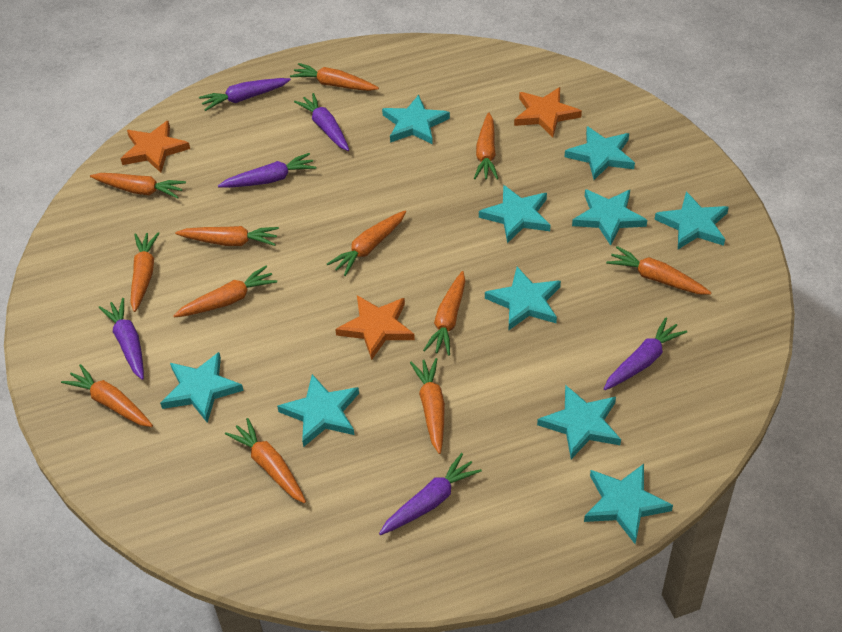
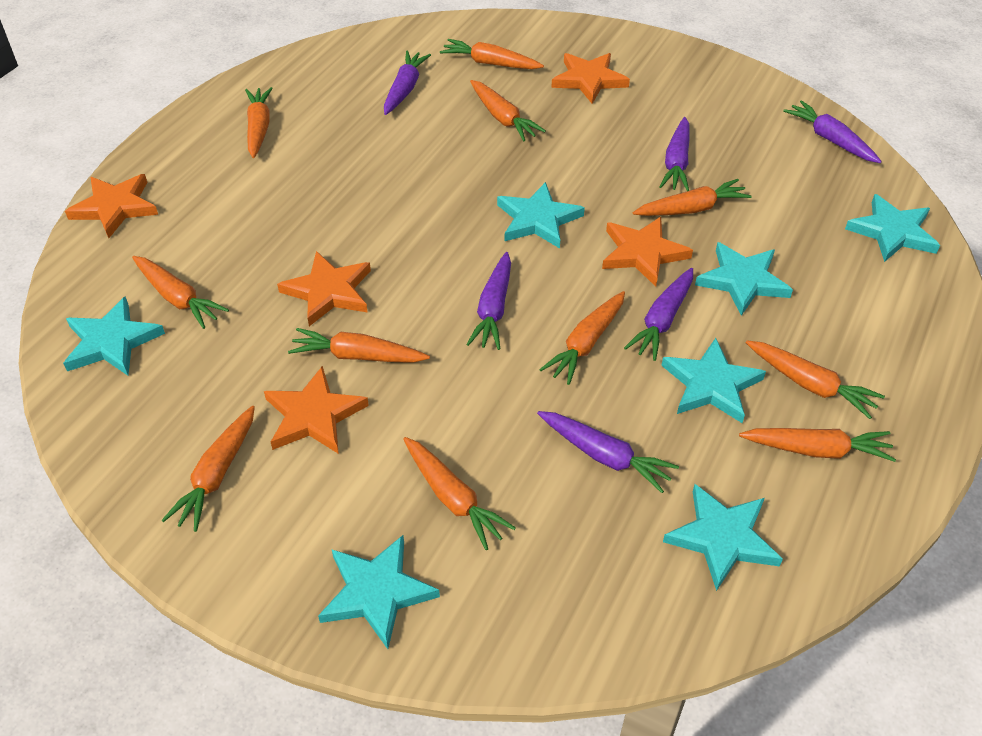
orange carrot: [61,364,153,427] [90,173,186,199] [130,232,160,312] [173,266,277,318] [175,226,279,246] [225,418,306,503] [290,63,379,91] [327,211,406,276] [410,358,445,454] [423,271,465,356] [474,113,498,179] [606,246,712,295] = 12 -> [132,256,229,329] [162,406,255,532] [245,87,273,158] [288,328,430,363] [403,437,516,550] [440,39,544,69] [470,80,546,141] [539,291,625,385] [633,179,752,216] [739,428,896,462] [745,340,885,419] = 11
orange star: [121,121,190,173] [335,295,415,360] [514,87,582,137] = 3 -> [65,174,158,238] [264,366,369,454] [277,251,371,326] [551,53,630,104] [602,217,693,287] = 5
turquoise star: [160,352,243,423] [277,374,359,447] [382,95,450,145] [479,185,551,243] [485,267,561,330] [537,385,621,459] [565,126,635,180] [572,189,647,246] [584,464,673,544] [654,192,729,249] = 10 -> [63,296,165,376] [318,535,440,649] [497,182,585,248] [661,338,766,423] [663,484,783,591] [695,242,793,316] [845,194,940,262] = 7

